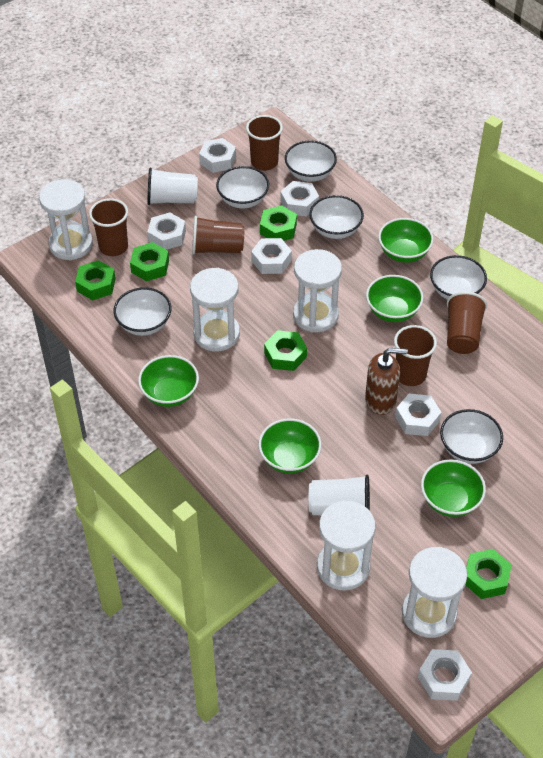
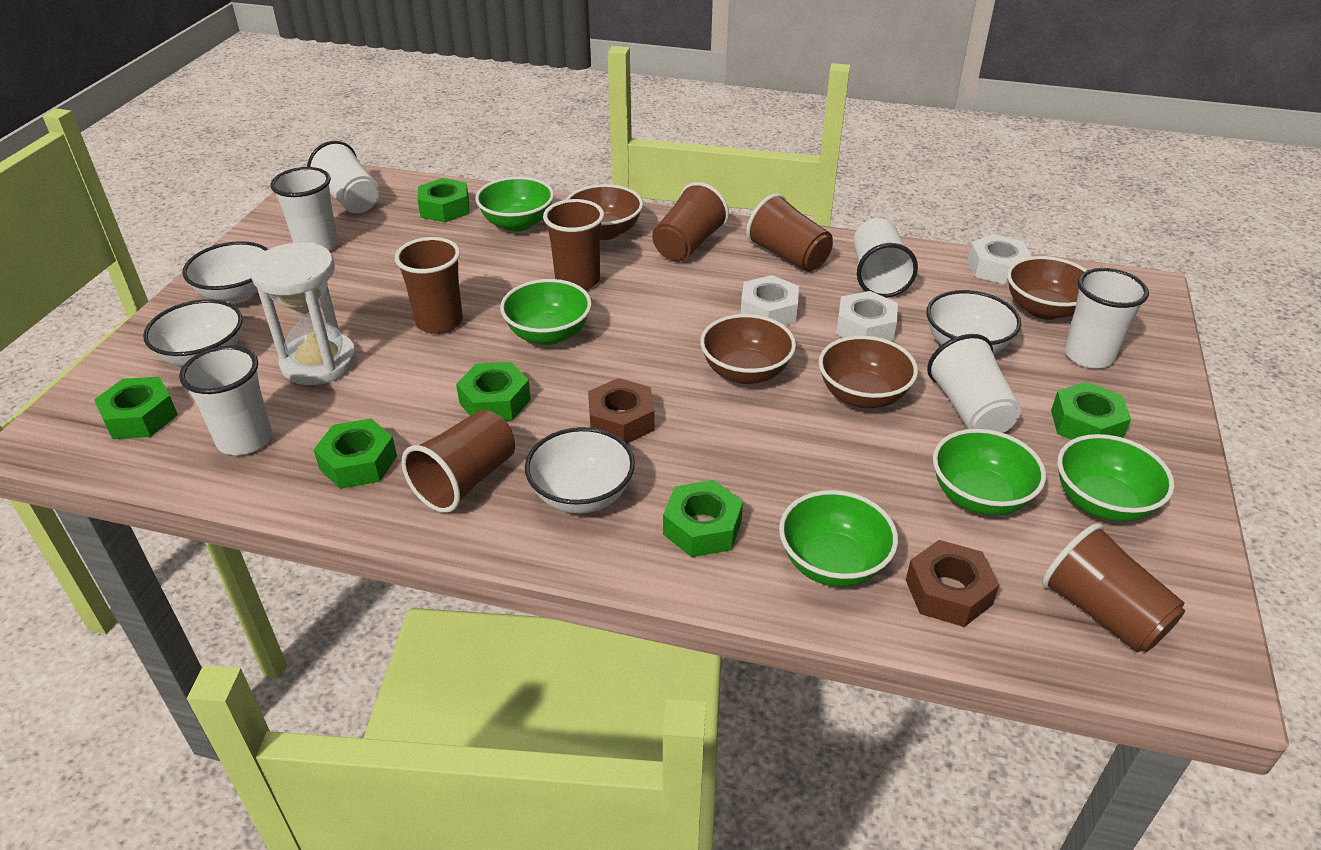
brown bowl: none = 0 -> [565,184,643,240] [700,314,796,384] [819,336,918,408] [1007,256,1087,320] = 4
brown cup: [89,198,128,256] [192,216,245,255] [246,115,283,171] [394,325,437,386] [447,292,487,354] = 5 -> [395,237,463,334] [402,410,515,513] [543,199,604,290] [652,182,729,262] [746,193,833,272] [1042,523,1185,652] = 6
brown nut: none = 0 -> [588,378,654,444] [906,540,999,627] = 2
brown soap dispenser: [365,348,408,415] = 1 -> none = 0
green nut: [75,260,116,300] [130,242,169,281] [260,205,297,241] [264,330,307,371] [466,549,512,599] = 5 -> [94,377,178,439] [314,419,397,489] [417,178,469,223] [456,362,531,421] [663,480,743,557] [1051,382,1131,440] = 6
white bowl: [113,287,171,336] [216,166,269,208] [285,140,337,182] [309,195,364,239] [430,255,487,300] [440,409,503,464] = 6 -> [143,299,243,367] [182,241,269,304] [525,427,635,514] [926,290,1021,354] = 4
white cup: [147,168,198,205] [308,475,370,515] = 2 -> [179,346,272,455] [270,167,338,251] [307,141,380,213] [854,218,918,298] [927,334,1021,433] [1064,268,1149,368] = 6
white hourglass: [39,179,93,260] [190,268,240,352] [293,249,342,332] [317,500,376,590] [402,547,467,638] = 5 -> [250,242,357,385] = 1
white nut: [148,213,186,250] [199,138,236,173] [251,238,292,274] [281,181,319,216] [395,393,441,436] [418,649,472,701] = 6 -> [741,275,799,326] [836,291,898,341] [967,234,1032,285] = 3

